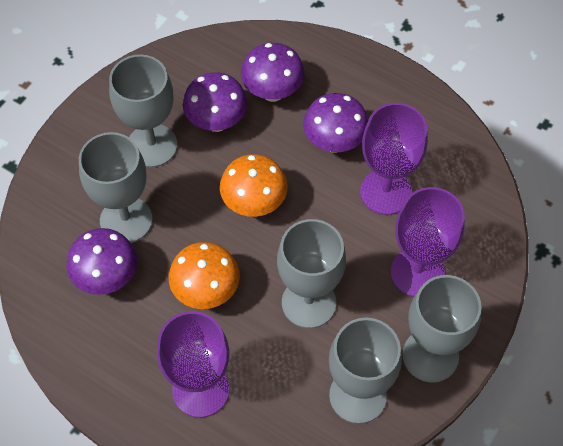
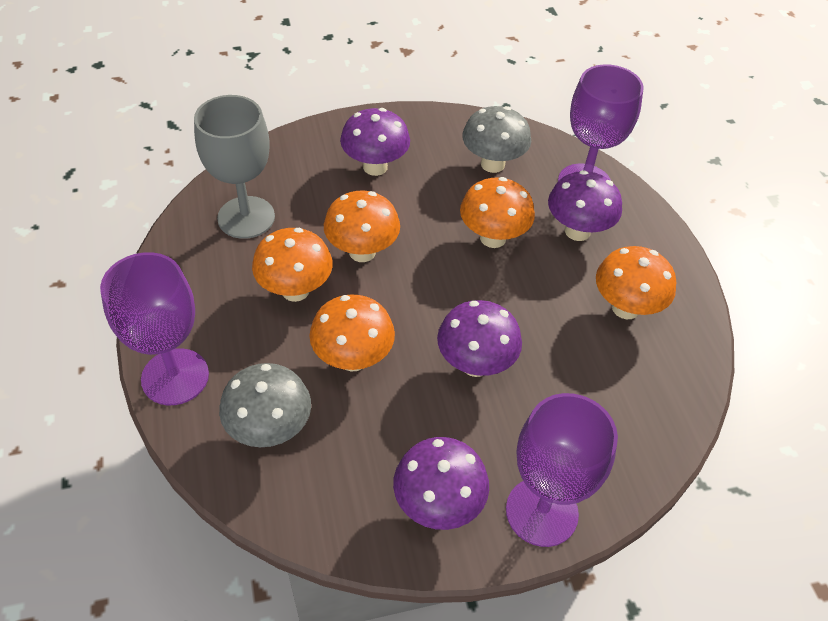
grey goblet: [79,132,153,243] [109,54,177,167] [277,219,346,328] [329,318,402,424] [403,275,482,383] = 5 -> [194,95,275,239] = 1
grey mushroom: none = 0 -> [219,363,311,447] [462,106,531,173] = 2
orange mushroom: [169,242,240,309] [220,154,288,217] = 2 -> [252,228,332,302] [309,294,395,371] [324,190,400,262] [460,177,535,248] [596,246,676,319] = 5

